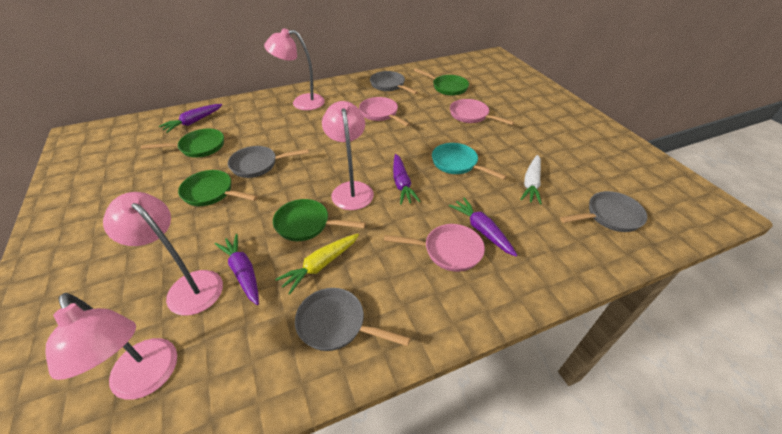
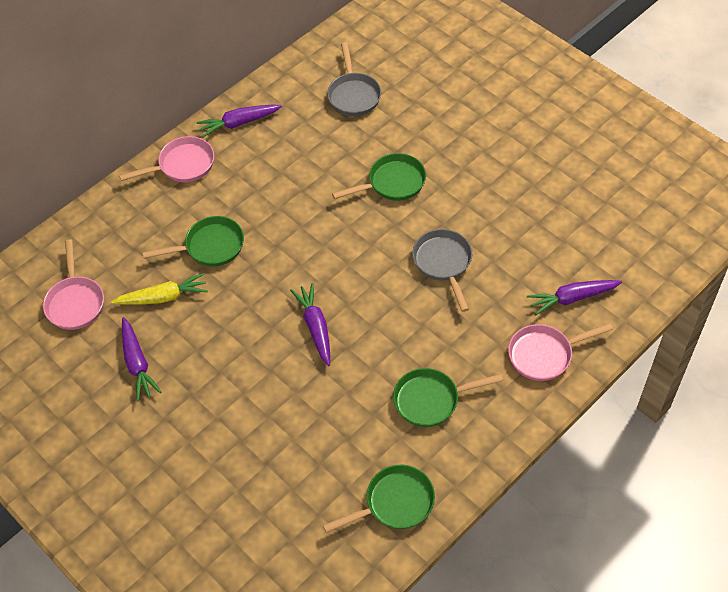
grey pan: [228,146,309,178] [295,288,410,351] [370,71,418,94] [560,191,647,232] = 4 -> [327,42,381,116] [412,229,472,312] = 2
pink lamp: [45,293,177,400] [103,192,223,316] [264,28,325,110] [322,101,374,210] = 4 -> none = 0
turquoise pan: [432,143,507,180] = 1 -> none = 0
white carrot: [520,155,542,205] = 1 -> none = 0

